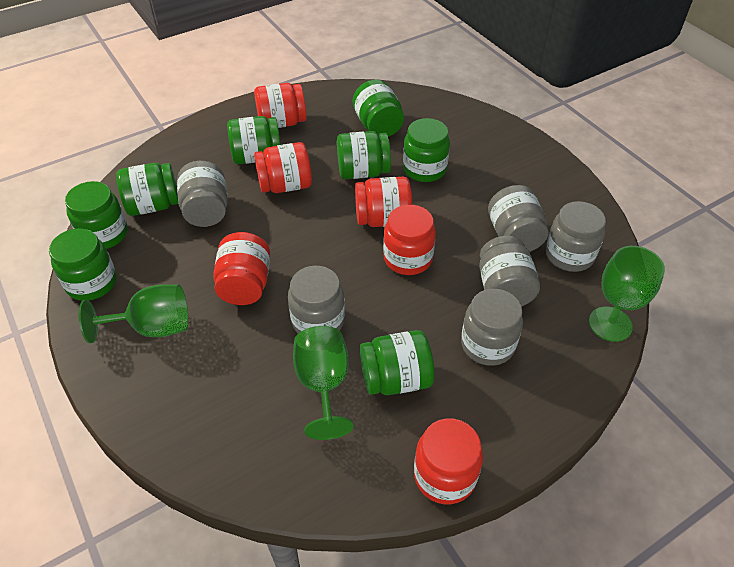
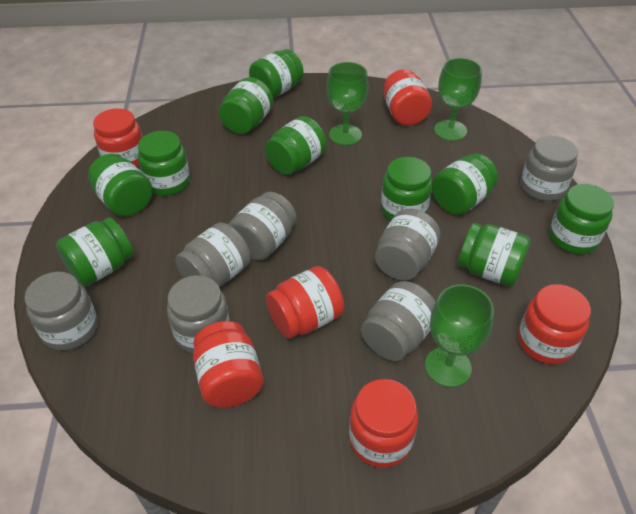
green jar: [49,228,117,301] [65,181,128,249] [116,163,178,216] [227,116,281,164] [337,131,391,179] [353,80,404,137] [360,330,434,395] [403,118,450,182] = 8 -> [56,217,133,287] [88,154,153,217] [138,131,190,196] [219,77,273,134] [249,49,304,98] [265,116,327,175] [381,157,432,220] [432,154,498,215] [458,223,531,287] [549,184,614,254] = 10
grey jar: [177,161,228,227] [288,266,345,333] [461,289,523,366] [479,236,540,306] [488,185,549,252] [546,201,606,272] = 6 -> [24,272,98,351] [167,275,230,354] [175,222,251,287] [229,192,297,261] [361,281,436,361] [375,209,441,280] [520,136,578,201] = 7

